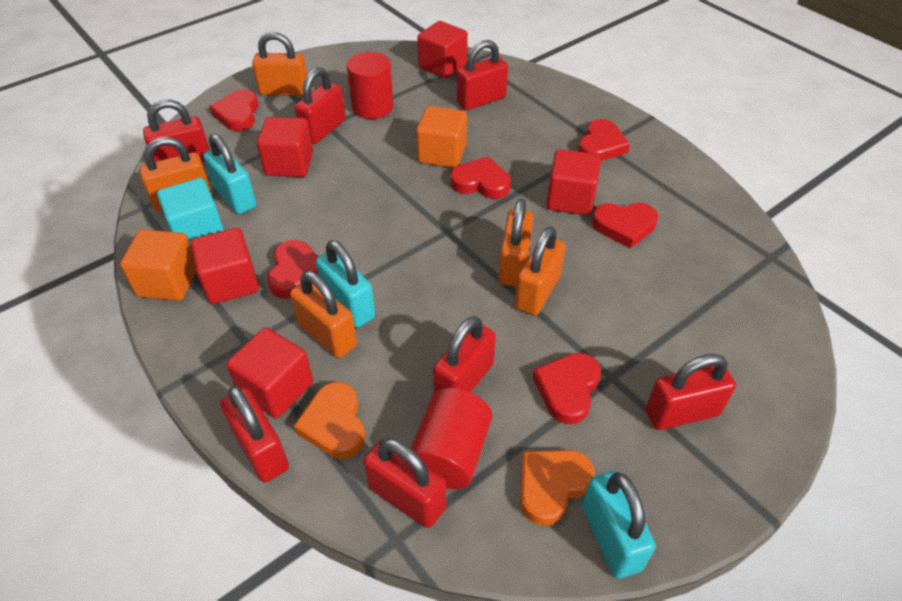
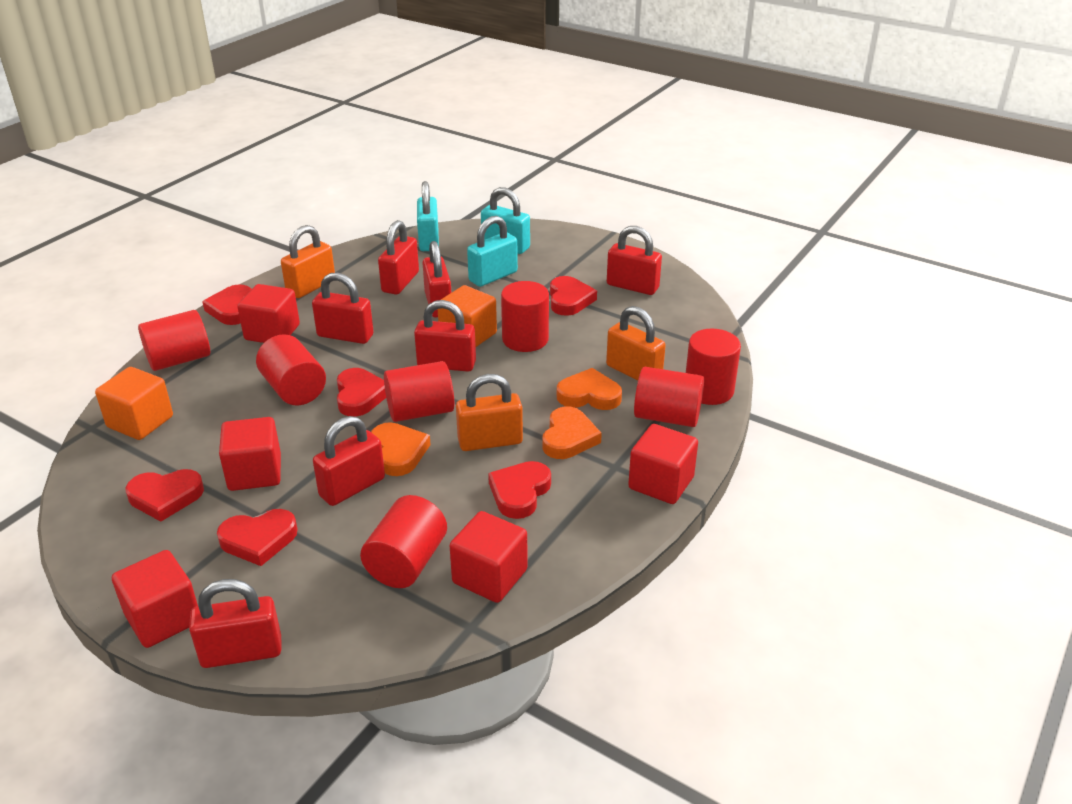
orange heart: [294,382,365,459] [520,450,595,526] = 2 -> [371,422,431,476] [543,406,602,459] [557,368,622,410] = 3
orange padlock: [139,137,212,211] [252,32,307,96] [290,271,357,358] [499,198,533,286] [515,226,566,315] = 5 -> [281,225,335,298] [456,374,523,451] [606,306,666,381] = 3
red cylinder: [347,52,394,119] [411,388,492,489] = 2 -> [138,310,210,371] [256,334,326,406] [360,495,447,588] [384,361,454,422] [501,281,549,352] [634,367,704,427] [686,329,741,405] = 7
turquoise cube: [157,178,224,245] = 1 -> none = 0

